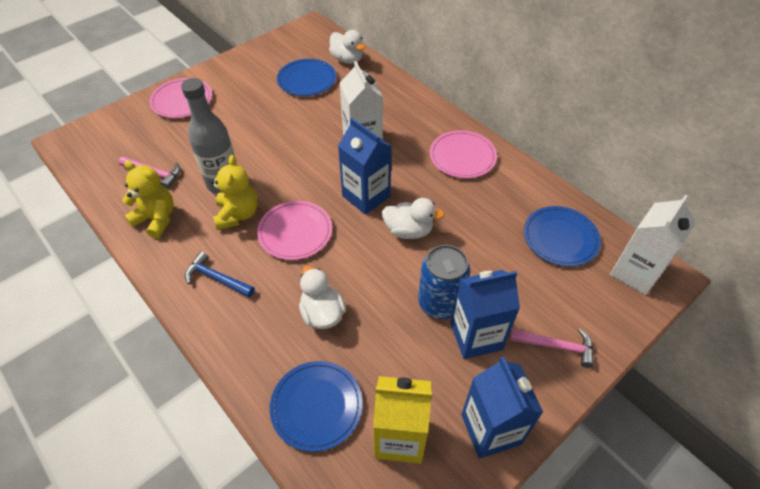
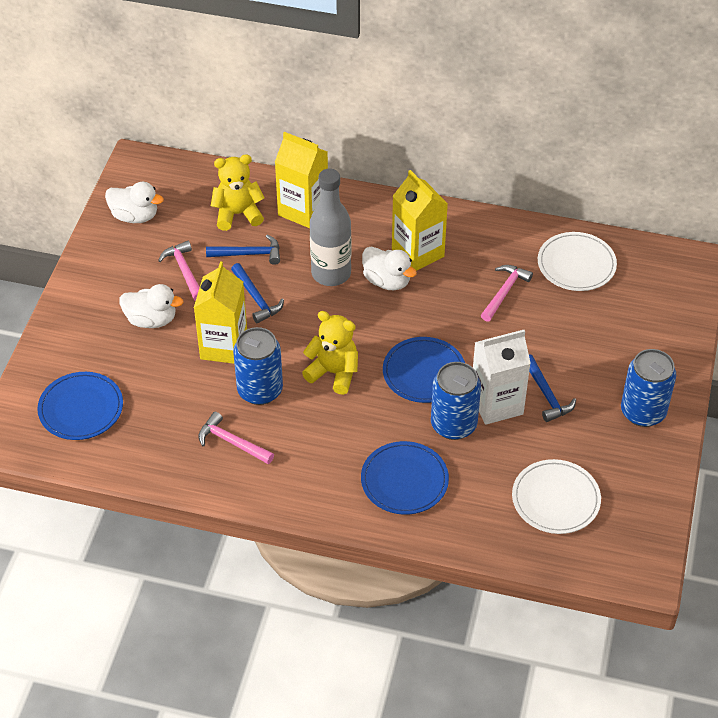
blue can: [418,245,471,319] = 1 -> [233,327,283,405] [431,362,481,440] [621,349,676,427] = 3
blue carton: [338,118,392,215] [450,270,520,359] [461,357,543,459] = 3 -> none = 0
blue hammer: [185,251,255,297] = 1 -> [206,235,280,265] [231,263,284,324] [529,354,576,422] = 3
pink hammer: [119,156,180,189] [510,328,594,368] = 2 -> [158,241,200,301] [198,412,274,464] [481,265,533,322] = 3
pink plate: [149,78,212,118] [257,201,332,260] [430,130,497,178] = 3 -> none = 0
white carton: [339,61,383,140] [610,195,696,295] = 2 -> [473,330,531,425] = 1
white plate: none = 0 -> [512,459,601,534] [538,232,617,291] = 2
yellow carton: [373,376,432,464] = 1 -> [194,261,247,364] [275,132,328,228] [392,170,448,271] = 3

